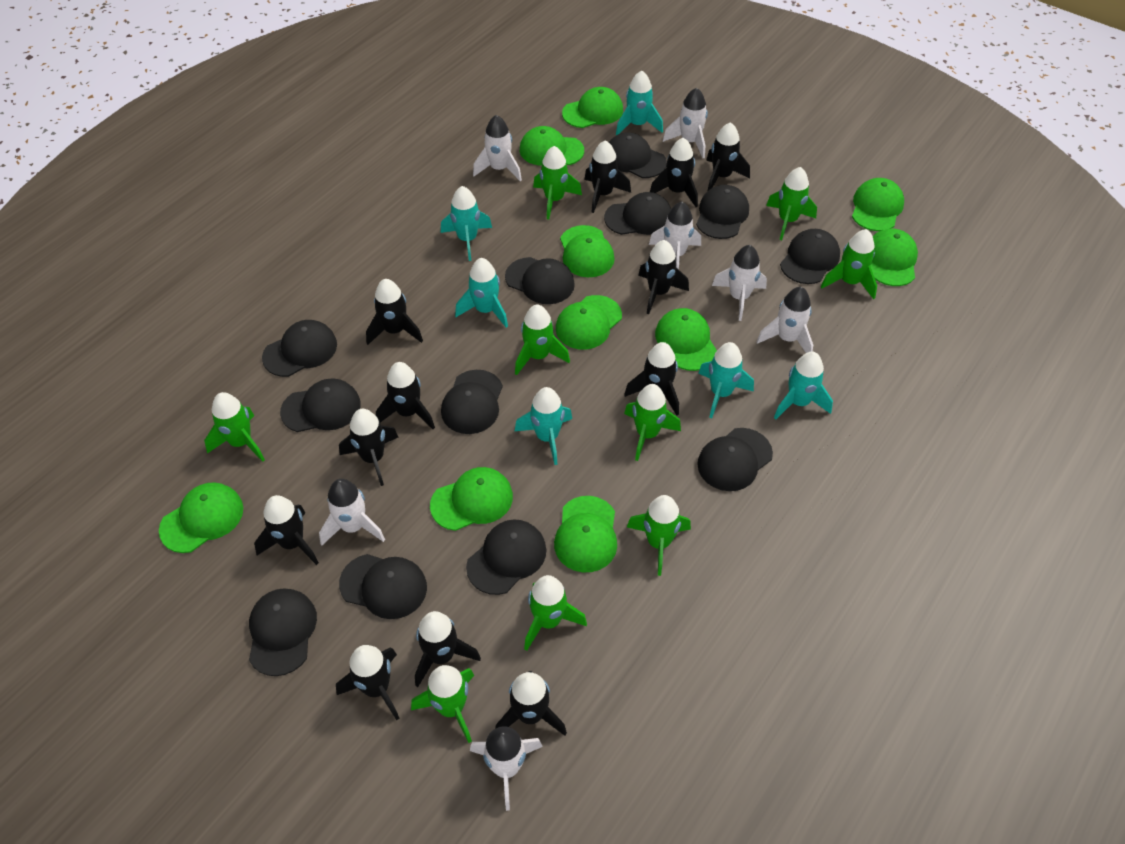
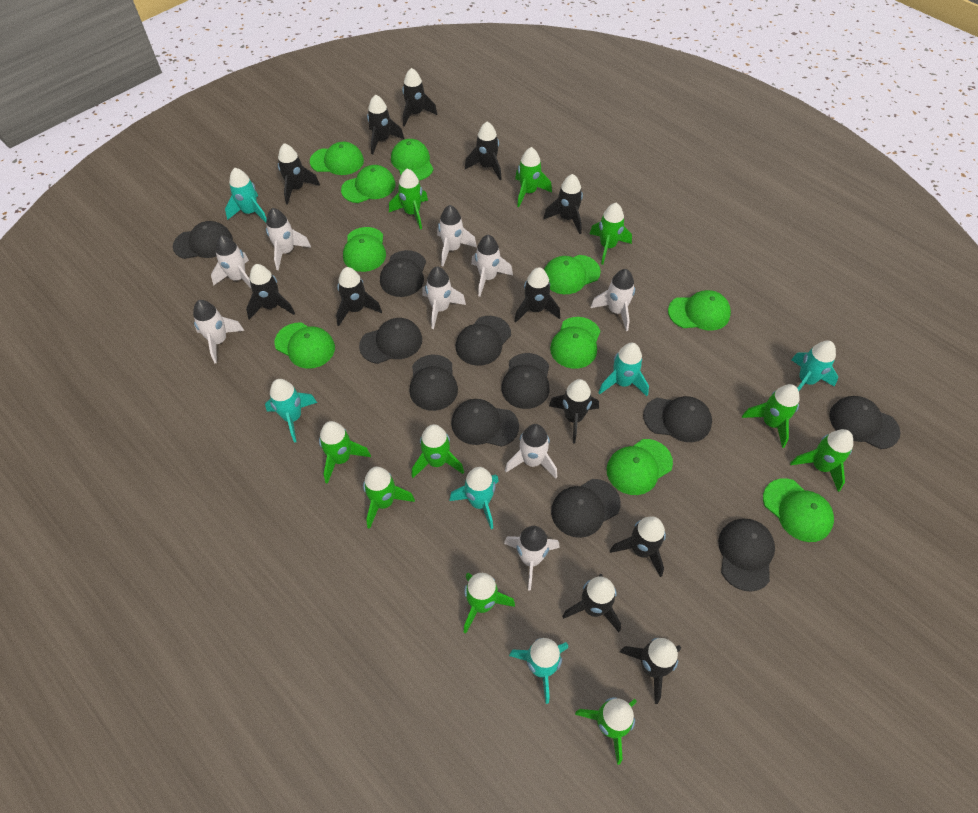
black cap: [249,588,317,676] [262,320,337,377] [280,379,361,432] [339,554,427,619] [441,370,503,434] [466,519,546,595] [505,257,575,304] [604,192,671,235] [609,132,667,178] [696,185,749,239] [697,428,773,491] [780,229,840,284] = 12 -> [173,221,233,259] [359,318,422,364] [380,250,426,297] [409,355,458,411] [451,399,519,447] [456,316,511,366] [501,353,550,409] [551,479,621,538] [643,396,712,442] [718,519,775,592] [829,396,900,449] = 11
green rocket: [204,392,265,462] [411,665,474,743] [515,304,570,375] [524,575,587,651] [533,146,582,220] [624,384,681,461] [627,495,691,576] [766,167,817,240] [821,229,877,299] = 9 -> [319,421,371,484] [363,467,415,529] [389,168,428,229] [412,424,464,478] [464,573,515,634] [515,147,552,207] [575,697,637,765] [590,203,632,264] [742,384,800,448] [790,429,853,492] = 10
white rocket: [319,479,385,546] [470,726,543,811] [473,115,522,181] [649,202,701,269] [663,88,708,158] [712,245,767,321] [756,287,813,353] = 7 -> [193,300,244,363] [211,235,251,288] [266,208,311,270] [422,267,466,329] [437,205,477,266] [471,235,513,297] [504,526,560,591] [505,424,557,478] [591,269,635,331] = 9

